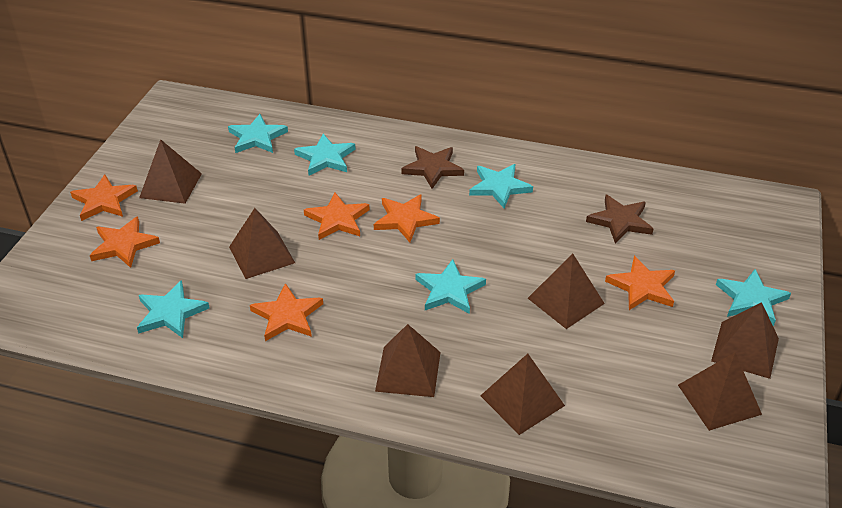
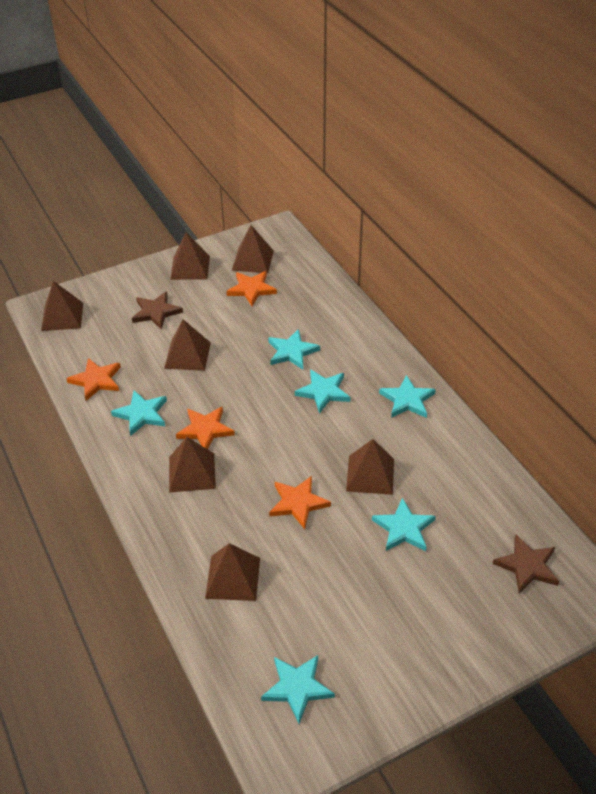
orange star: [70,175,138,221] [90,216,160,268] [250,283,323,341] [304,192,370,240] [374,194,440,242] [605,256,675,310] = 6 -> [66,358,121,401] [176,406,235,449] [226,271,277,306] [269,476,331,529] = 4

